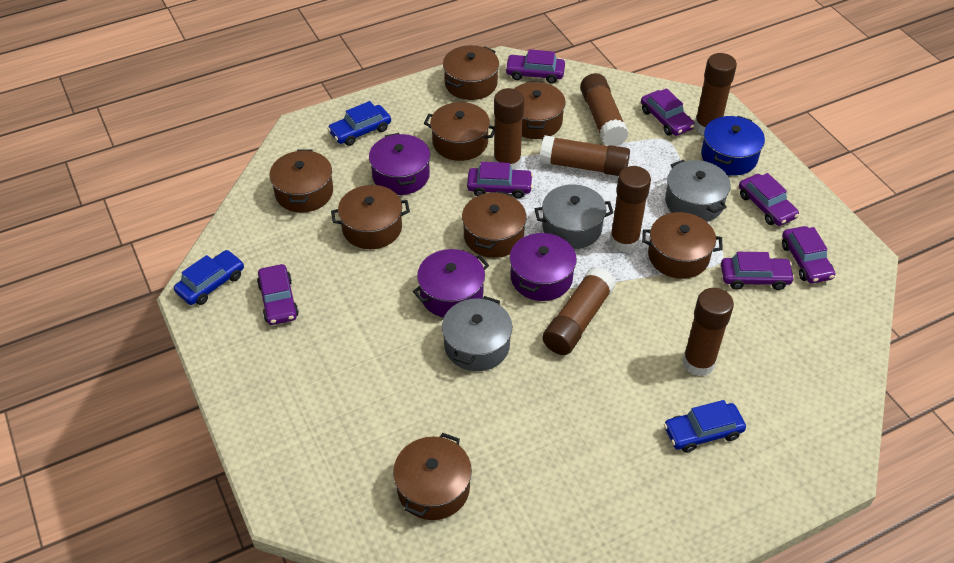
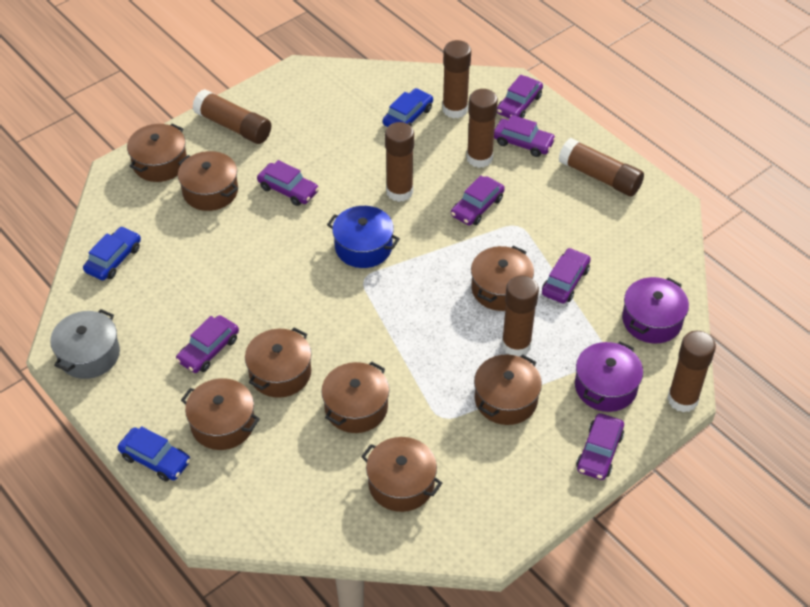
grey pot: [442,296,512,371] [535,184,613,249] [665,160,731,222] = 3 -> [50,309,120,379] = 1
purple pot: [369,133,430,195] [413,249,489,318] [510,232,577,301] = 3 -> [575,341,643,412] [622,277,689,343] = 2

